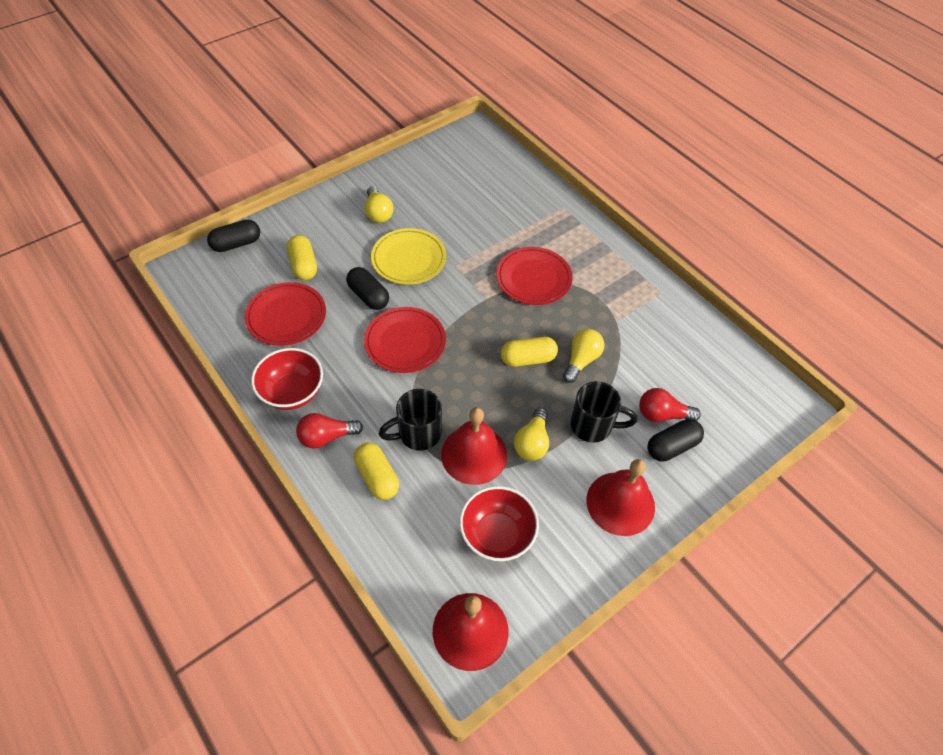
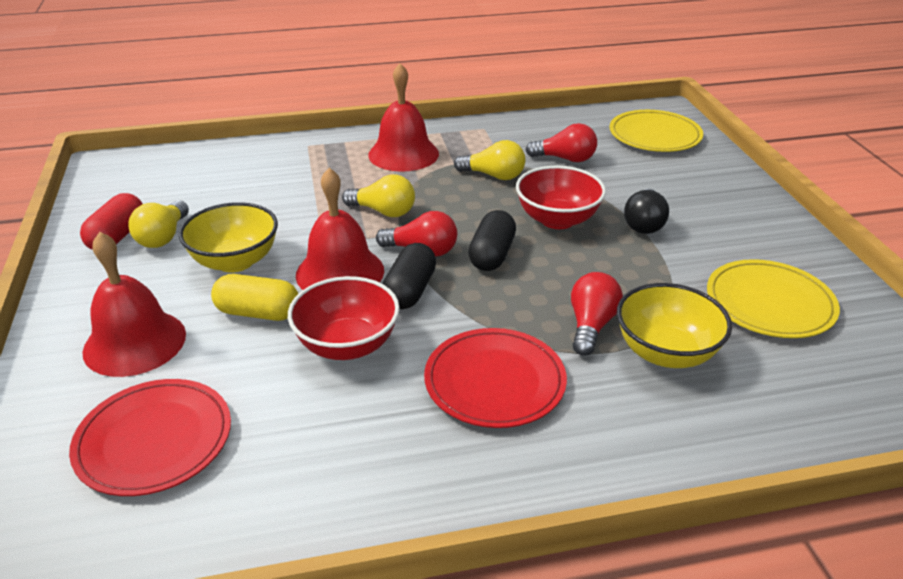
black capsule: [207,219,260,252] [346,267,389,310] [647,419,704,461] = 3 -> [383,243,436,309] [468,210,516,271] = 2
black light bulb: none = 0 -> [624,189,669,234] = 1
black mug: [379,389,442,451] [570,381,637,443] = 2 -> none = 0
red capsule: none = 0 -> [80,193,143,250] = 1
red light bulb: [296,413,363,448] [639,388,701,422] = 2 -> [376,211,457,257] [525,123,597,162] [571,272,623,356] = 3
red plate: [245,282,326,346] [364,307,446,373] [496,247,573,305] = 3 -> [69,379,231,496] [424,328,567,428] = 2
yellow bowl: none = 0 -> [179,202,278,272] [617,283,732,368] = 2
yellow capsule: [287,235,317,280] [354,442,399,500] [501,337,558,367] = 3 -> [211,274,298,321] = 1
yellow plate: [371,228,446,285] = 1 -> [610,110,703,152] [707,259,840,338] = 2

